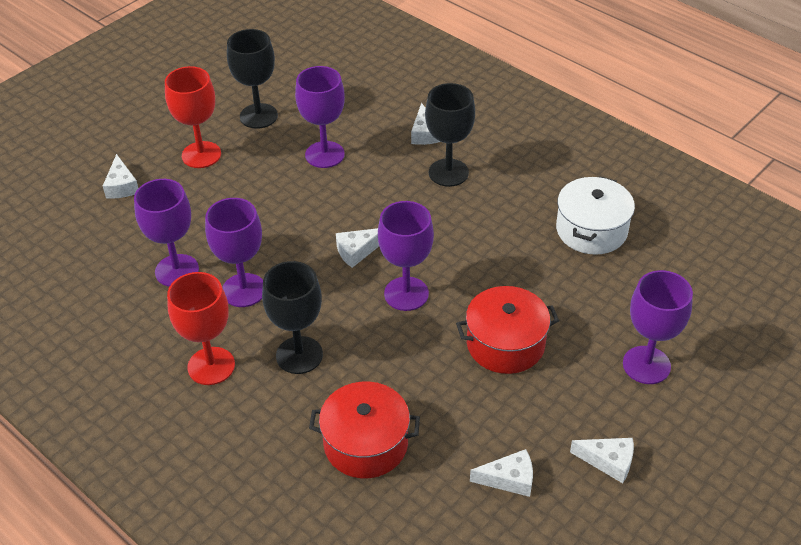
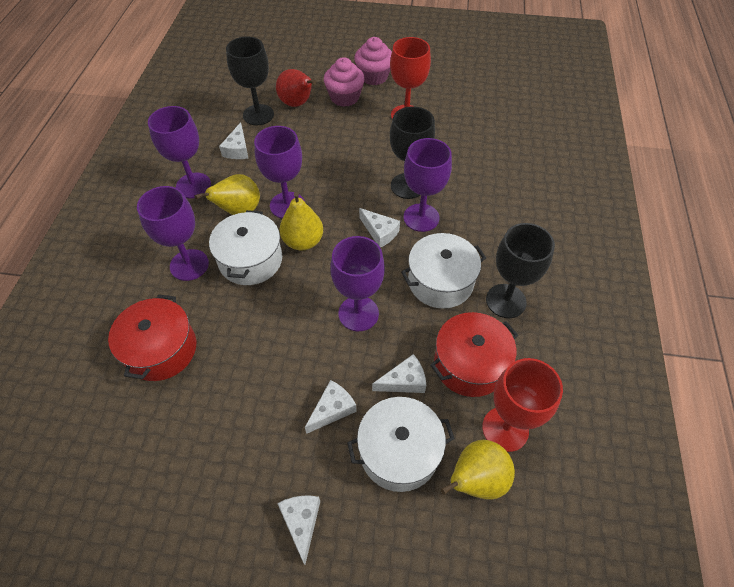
pink cupcake: none = 0 -> [324,57,365,107] [354,37,392,85] = 2
red pear: none = 0 -> [276,69,316,107] = 1
white pot: [556,176,635,255] = 1 -> [209,210,282,285] [347,397,455,492] [401,233,486,309] = 3
yellow pear: none = 0 -> [195,174,260,215] [280,192,323,250] [441,440,515,499] = 3

